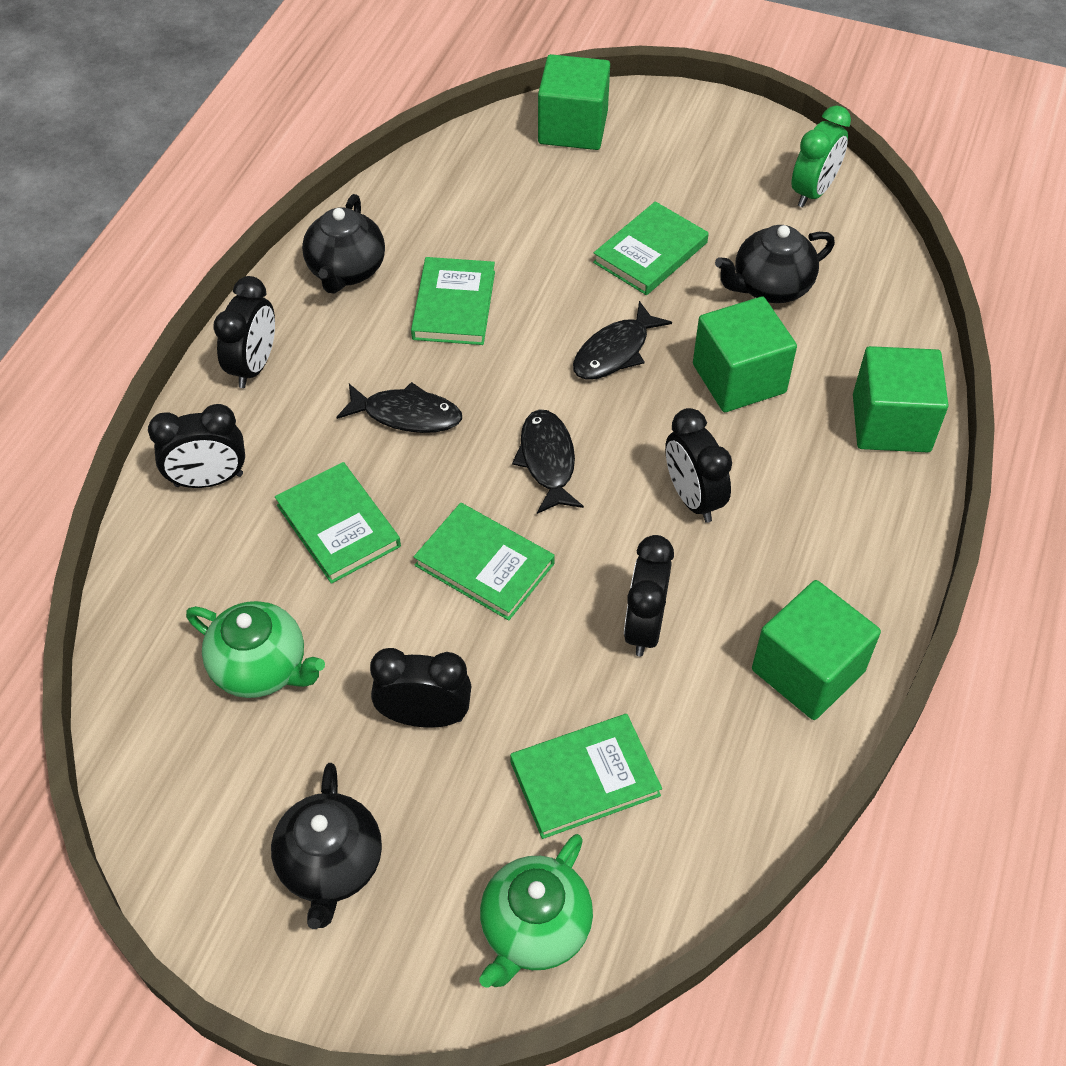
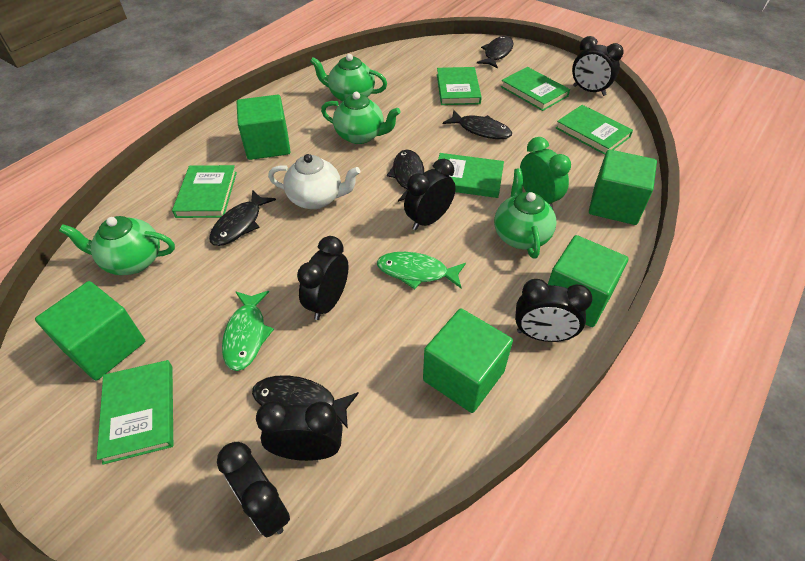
black clock: [148,404,245,488] [213,276,275,388] [370,648,472,728] [624,535,674,656] [665,408,732,523] = 5 -> [217,442,290,537] [256,401,343,461] [297,236,349,320] [404,159,456,230] [515,279,593,342] [572,36,624,96] = 6
black fish: [336,382,462,433] [512,409,584,514] [573,301,672,380] = 3 -> [209,190,276,246] [252,375,359,428] [387,149,424,202] [443,110,512,139] [477,36,514,69] = 5
black teapot: [271,763,382,929] [302,194,385,294] [715,225,835,303] = 3 -> none = 0
green book: [275,462,401,584] [411,257,495,345] [414,503,555,621] [510,714,662,839] [593,201,709,295] = 5 -> [97,360,173,465] [172,165,237,218] [437,67,482,105] [438,153,504,198] [501,67,570,111] [556,105,633,155] = 6
green cube: [538,54,610,150] [693,296,797,412] [752,580,881,720] [853,346,949,452] = 4 -> [35,281,145,381] [237,95,291,160] [423,308,513,413] [548,235,628,327] [589,149,657,225] = 5
green fish: none = 0 -> [222,291,274,371] [377,252,466,289] = 2
green teapot: [186,601,325,698] [479,834,593,988] = 2 -> [59,216,175,275] [310,54,387,101] [321,92,400,144] [494,168,557,258] = 4
white teapot: none = 0 -> [268,154,360,209] = 1

